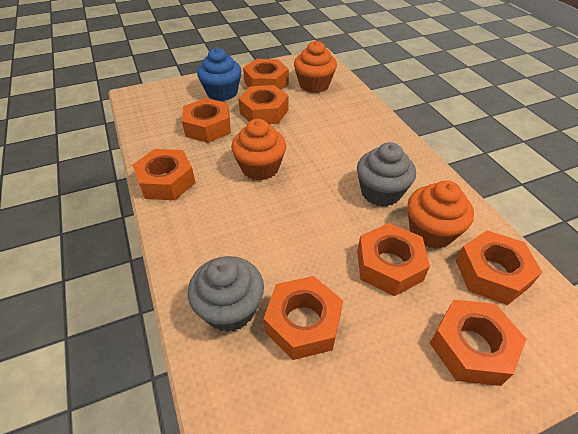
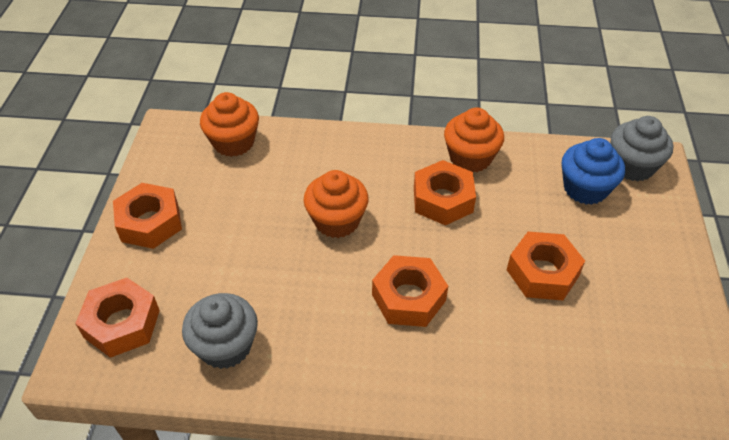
orange nut: [132,149,196,200] [182,98,231,143] [238,85,288,124] [243,59,289,90] [264,276,343,360] [357,223,430,296] [430,300,526,386] [456,230,542,305] = 8 -> [75,278,160,358] [113,183,182,249] [372,255,448,327] [414,160,476,226] [507,231,585,301] = 5

